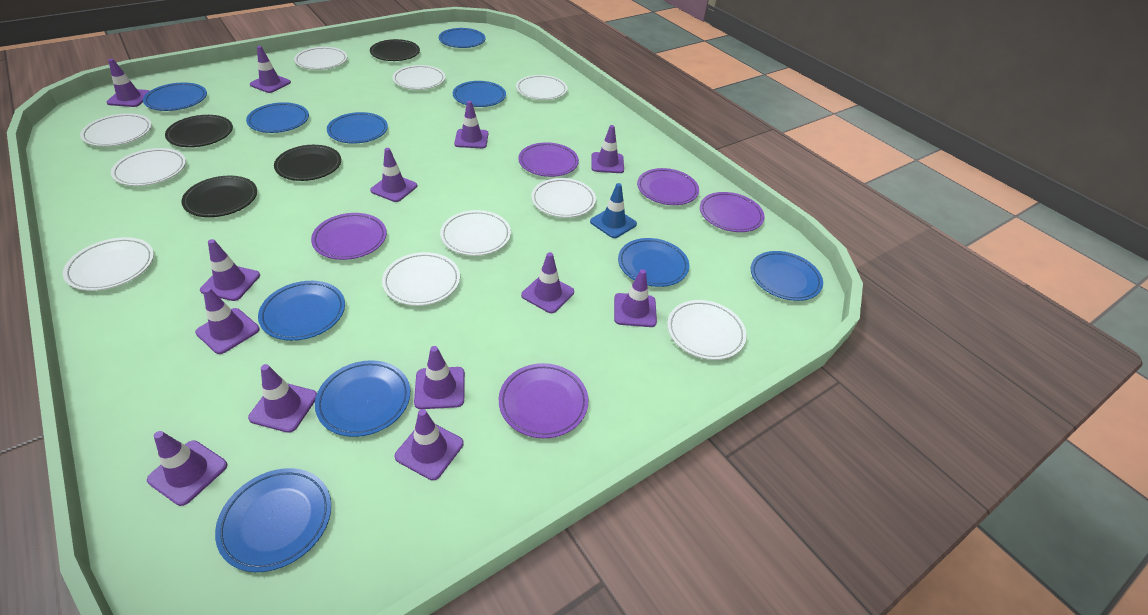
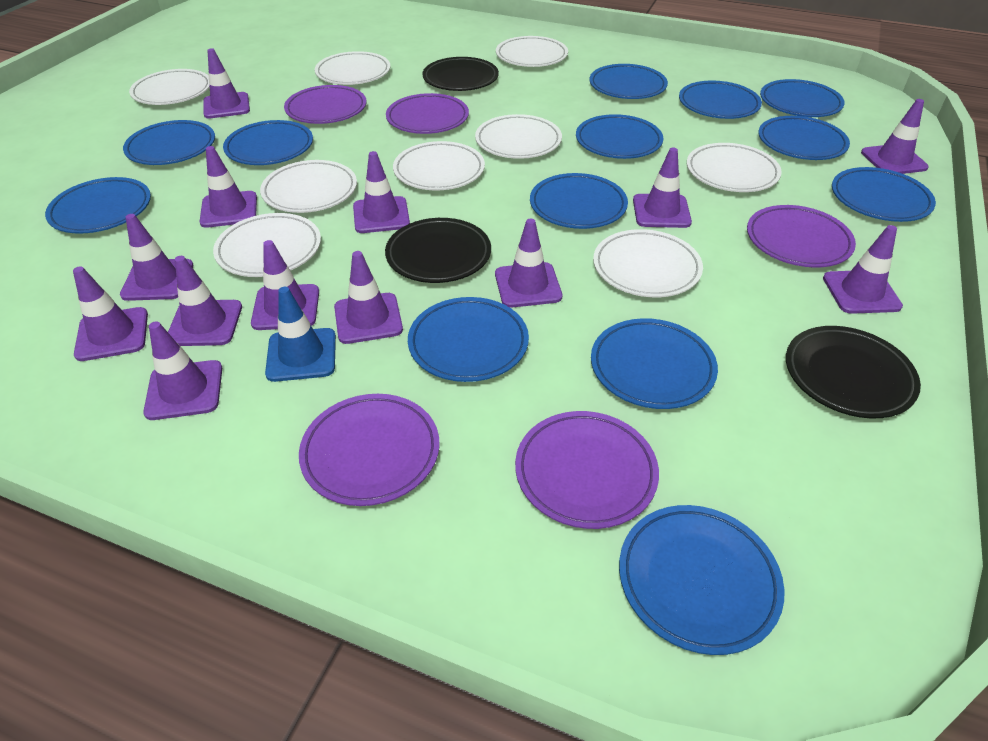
black plate: [165,115,233,147] [181,176,257,217] [274,145,341,181] [370,39,420,61] = 4 -> [385,218,491,283] [422,57,499,91] [786,326,921,419] = 3
blue plate: [143,82,207,111] [215,468,331,572] [246,102,309,133] [258,281,345,341] [315,360,410,437] [327,112,388,144] [439,28,486,48] [453,81,506,107] [618,238,689,287] [751,251,823,301] = 10 -> [45,177,151,234] [123,120,215,165] [223,120,313,165] [408,297,529,382] [530,173,628,229] [576,114,663,159] [589,64,668,99] [591,318,718,409] [619,505,784,655] [679,81,762,119] [758,116,850,160] [760,79,845,117] [832,167,936,222] = 13
white plate: [63,237,154,291] [80,113,152,147] [111,148,186,186] [294,47,347,70] [382,252,460,306] [392,65,445,90] [440,210,511,256] [516,75,567,100] [531,178,596,218] [667,300,747,360] = 10 -> [129,69,210,105] [213,213,321,277] [260,160,357,213] [315,51,391,85] [393,141,485,191] [475,114,562,159] [496,36,568,67] [593,229,703,297] [687,143,782,192] = 9

